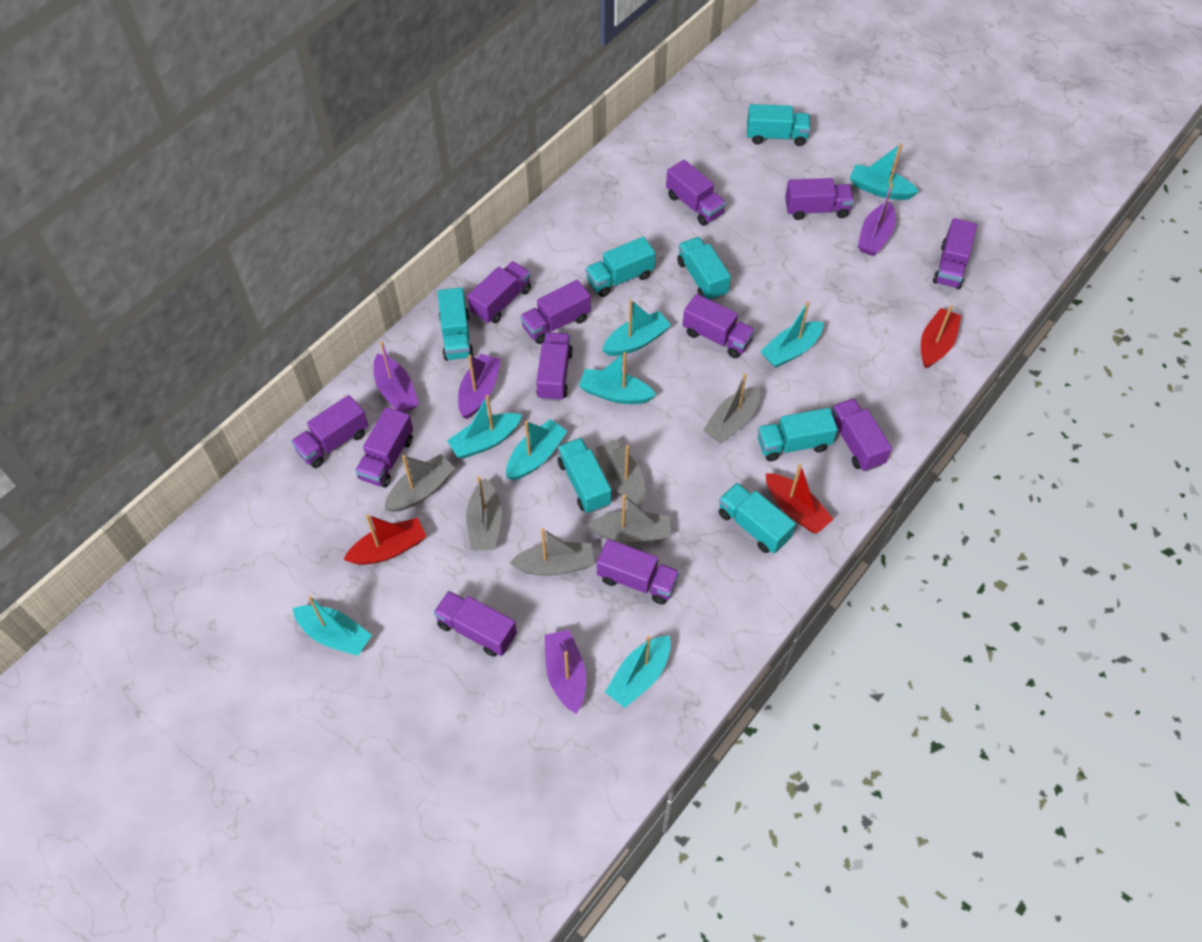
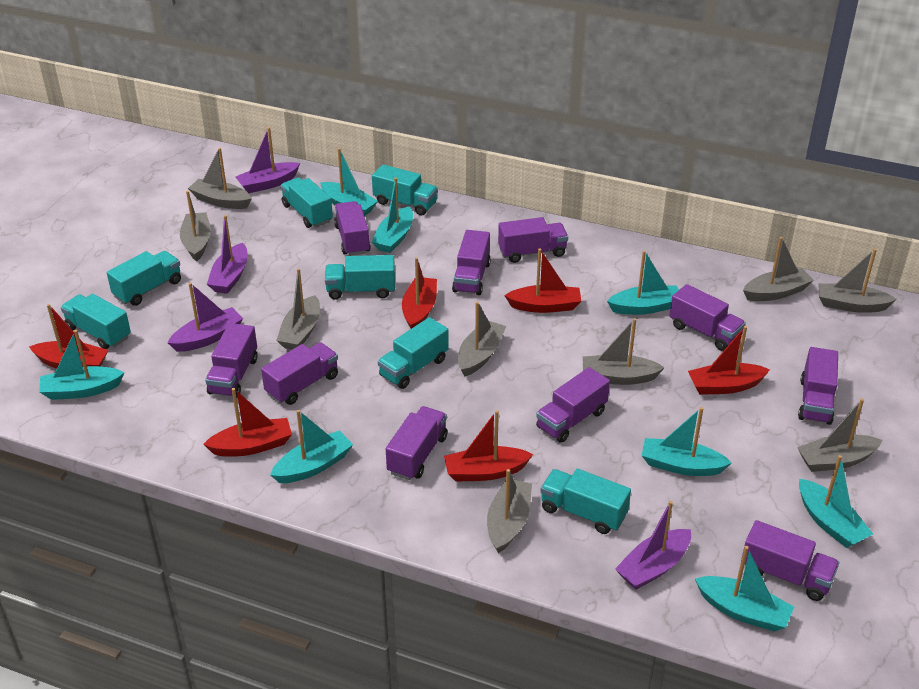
grey boat: [384,454,456,512] [466,476,502,551] [509,528,594,576] [587,494,670,543] [595,439,646,507] [703,373,760,443] = 6 -> [180,191,211,261] [188,148,252,209] [276,268,320,350] [458,302,506,377] [487,469,532,553] [583,318,665,385] [743,237,814,301] [797,398,883,472] [818,249,897,313] = 9
purple truck: [291,395,368,468] [355,407,413,488] [433,591,517,657] [468,261,531,324] [520,280,591,344] [536,332,573,401] [597,539,679,605] [666,159,726,226] [683,294,755,358] [785,178,854,220] [831,398,892,472] [933,218,977,289] = 12 -> [205,323,257,398] [261,342,338,405] [334,201,371,256] [386,406,448,480] [452,230,491,295] [498,217,568,263] [536,367,610,443] [669,284,746,351] [741,520,840,601] [798,347,838,425] = 10
red boat: [343,514,427,565] [766,463,834,534] [921,305,961,368] = 3 -> [29,304,108,369] [203,388,292,457] [402,257,437,329] [444,410,533,482] [504,248,581,313] [688,326,770,395] = 6

